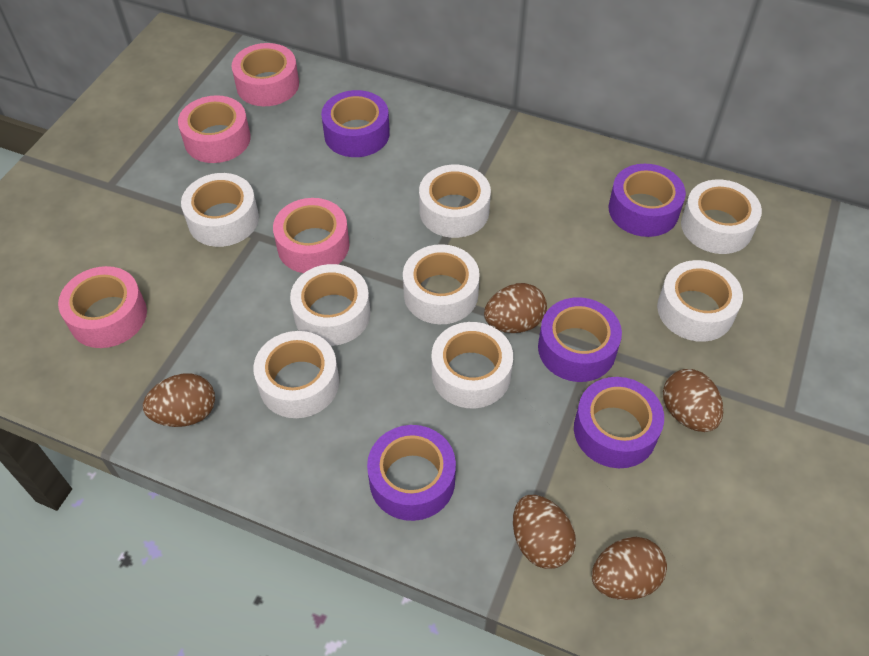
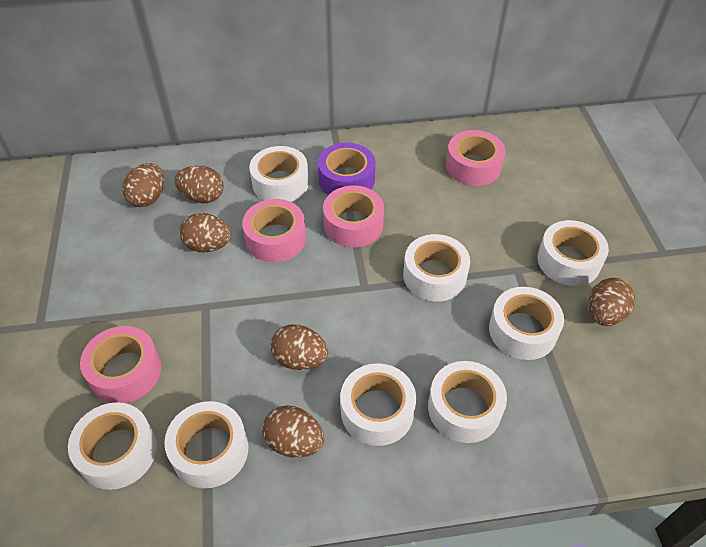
brown egg: [143,374,215,427] [484,283,547,333] [513,495,576,569] [592,537,667,600] [663,369,723,432] = 5 -> [122,163,164,207] [174,166,224,203] [180,213,231,252] [262,405,324,458] [271,324,328,370] [588,278,635,326] = 6
purple tape: [321,90,390,157] [367,425,456,521] [538,297,622,382] [574,377,664,468] [609,164,686,237] = 5 -> [318,143,375,195] = 1

